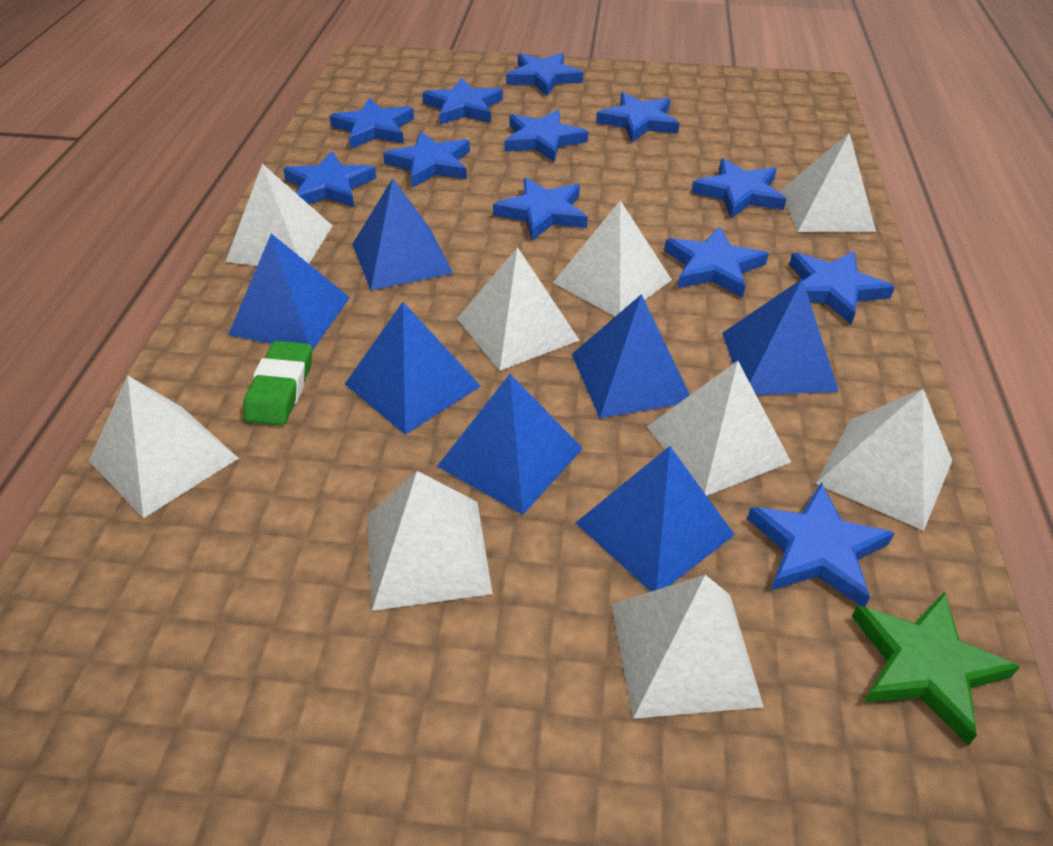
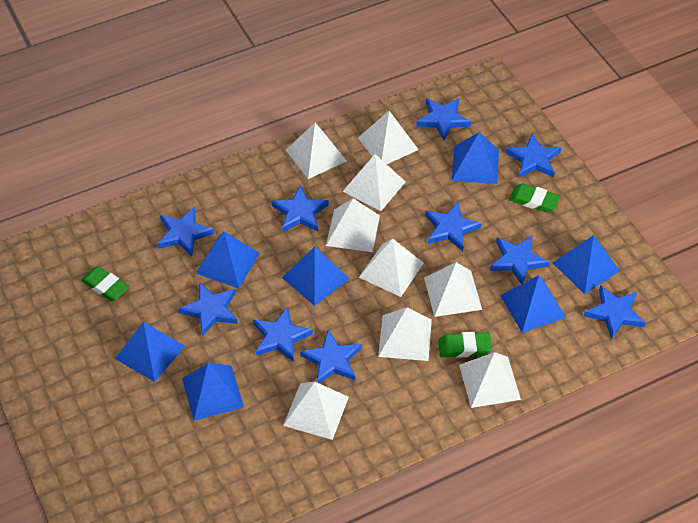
blue star: [283,151,377,207] [330,98,414,148] [383,131,470,188] [422,78,503,125] [493,177,588,241] [504,110,588,162] [506,53,583,96] [596,92,680,142] [665,227,769,298] [691,158,786,218] [747,482,894,607] [789,251,895,324] = 12 -> [157,207,215,257] [178,282,238,336] [253,307,313,362] [272,185,329,232] [300,330,362,383] [416,98,471,141] [425,202,482,251] [490,235,549,284] [506,134,562,178] [584,285,646,340] = 10
green eraser: [243,341,312,426] = 1 -> [81,266,129,301] [438,332,492,358] [509,184,560,212] = 3
green star: [852,592,1020,746] = 1 -> none = 0

